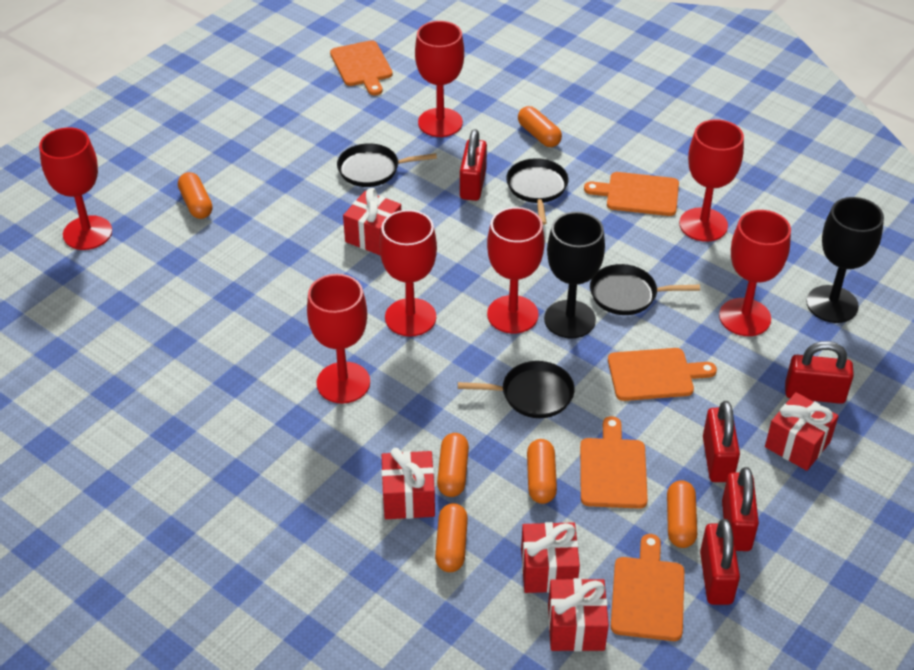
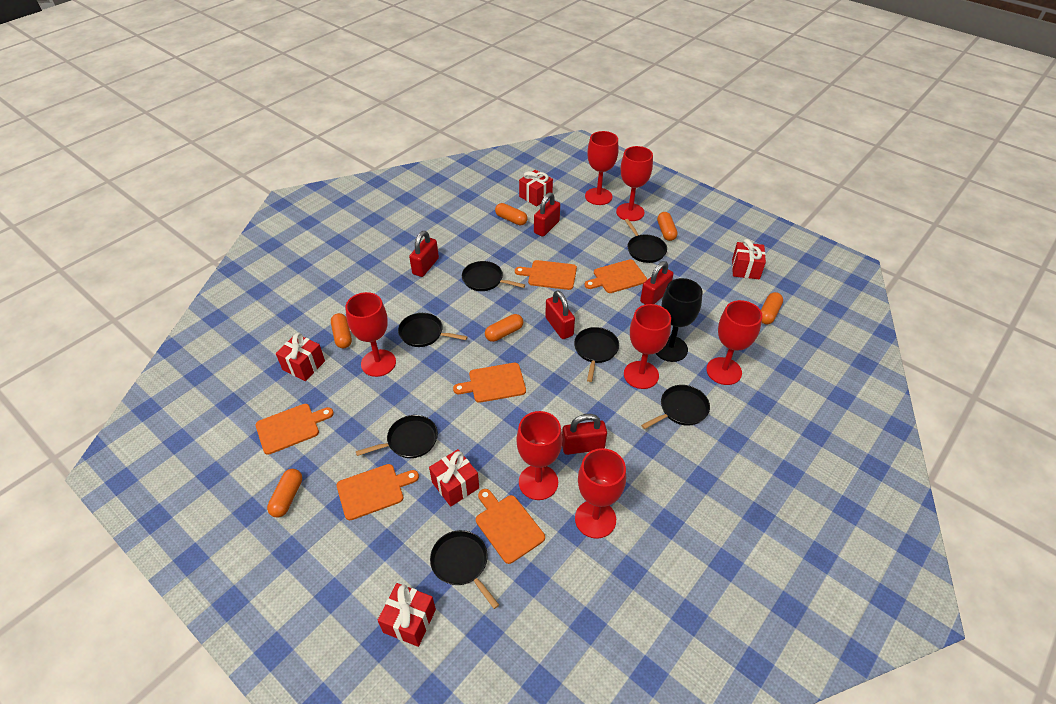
black goblet: [544,212,605,338] [807,197,884,323] = 2 -> [655,278,702,362] = 1
black pan: [337,143,437,187] [458,361,575,418] [506,158,568,225] [590,264,700,315] = 4 -> [356,415,438,458] [398,313,468,347] [430,530,499,609] [462,261,525,291] [574,327,619,382] [625,219,667,263] [641,385,710,429] = 7
orange cutting board: [330,40,393,96] [580,416,648,509] [584,172,679,216] [608,348,717,401] [611,534,684,641] = 5 -> [255,404,334,455] [337,464,419,520] [453,363,526,403] [476,489,545,564] [515,260,577,290] [585,259,647,293] = 6

